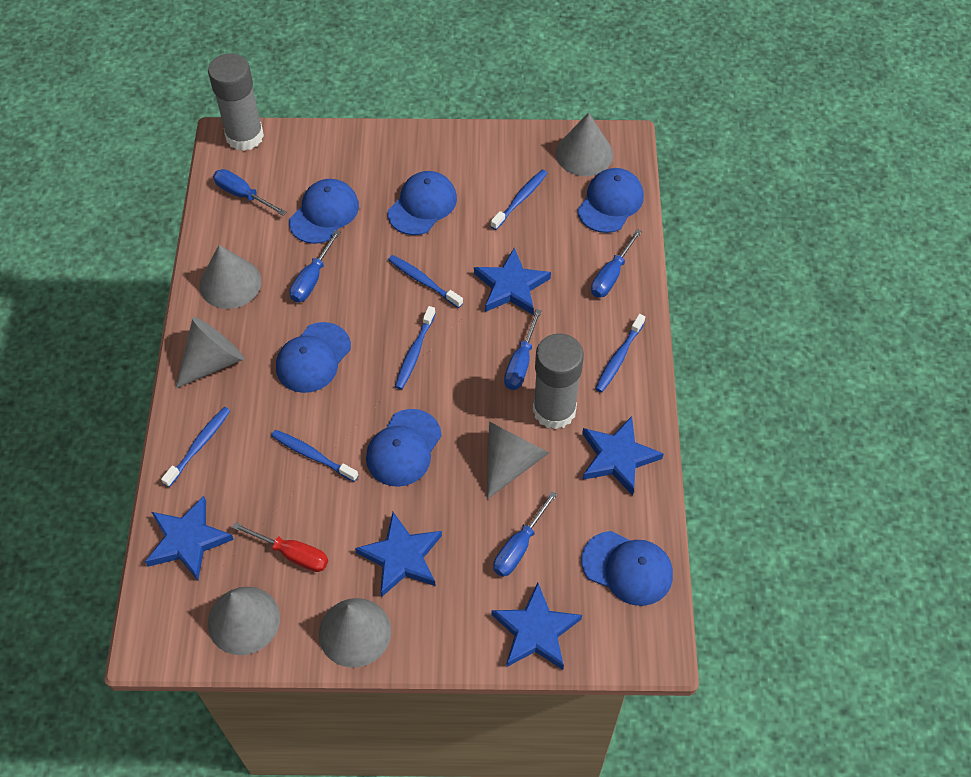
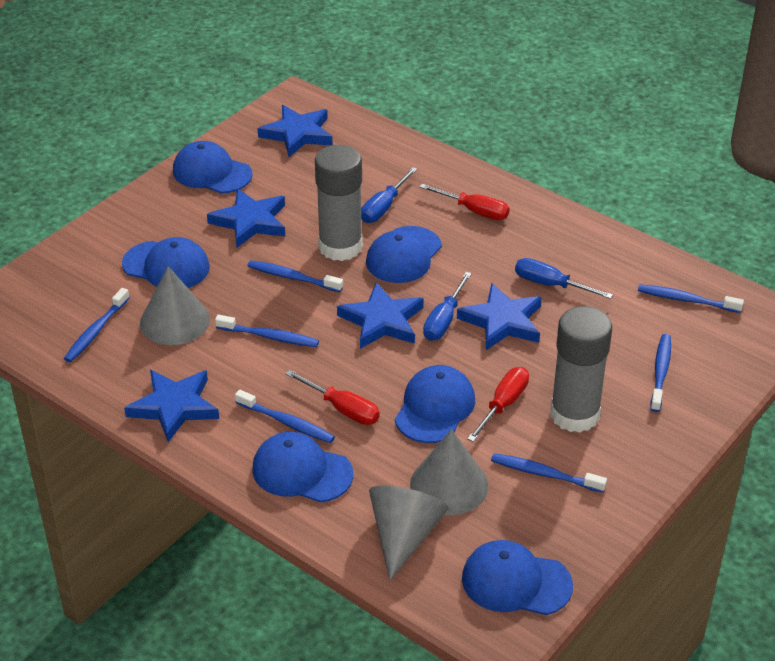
blue screwdriver: [213,169,286,216] [290,230,340,302] [493,491,557,577] [504,309,541,390] [591,229,642,298] = 5 -> [361,167,418,223] [423,272,472,341] [515,258,613,299] = 3
blue toothbrush: [161,407,230,487] [271,430,359,482] [388,255,463,308] [395,306,436,390] [491,170,547,230] [595,314,645,392] = 6 -> [64,288,130,362] [215,315,319,347] [235,390,335,443] [247,260,343,292] [491,453,607,493] [638,284,744,313] [650,334,671,412] = 7
grey cone: [175,317,244,389] [200,245,261,309] [208,587,280,655] [319,598,391,668] [487,422,549,499] [556,112,613,176] = 6 -> [140,266,210,345] [369,486,449,580] [410,429,488,515] = 3
red screwdriver: [232,522,328,572] = 1 -> [285,370,380,425] [420,184,510,220] [467,367,529,442] = 3

